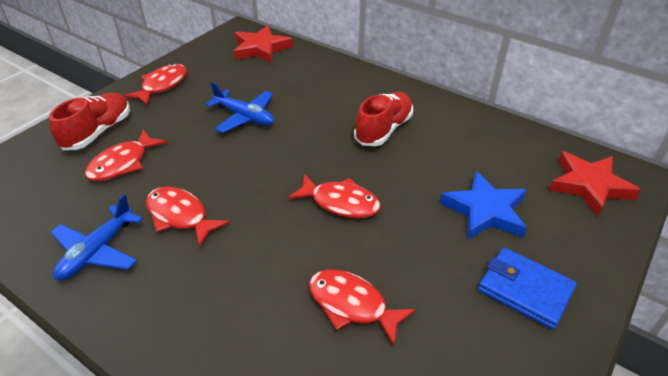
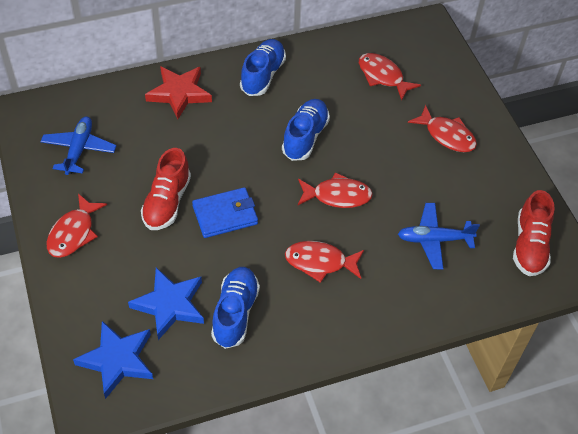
blue shoe: none = 0 -> [211,267,260,349] [240,39,286,96] [282,99,330,161] = 3
blue star: [440,171,527,240] = 1 -> [73,321,153,399] [128,268,204,340] = 2
red star: [234,25,293,64] [549,151,641,216] = 2 -> [145,66,212,119] = 1

